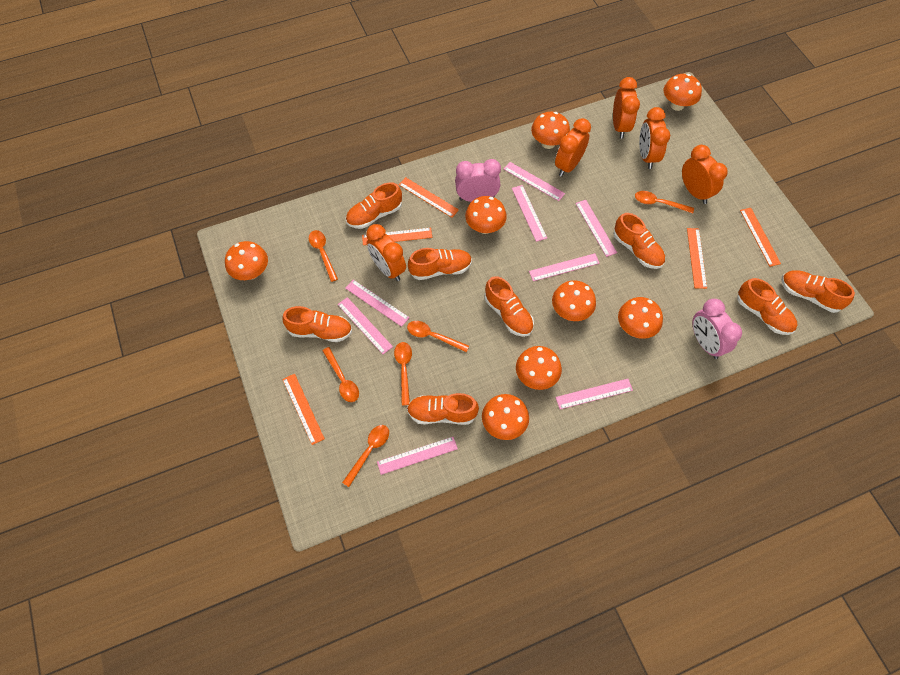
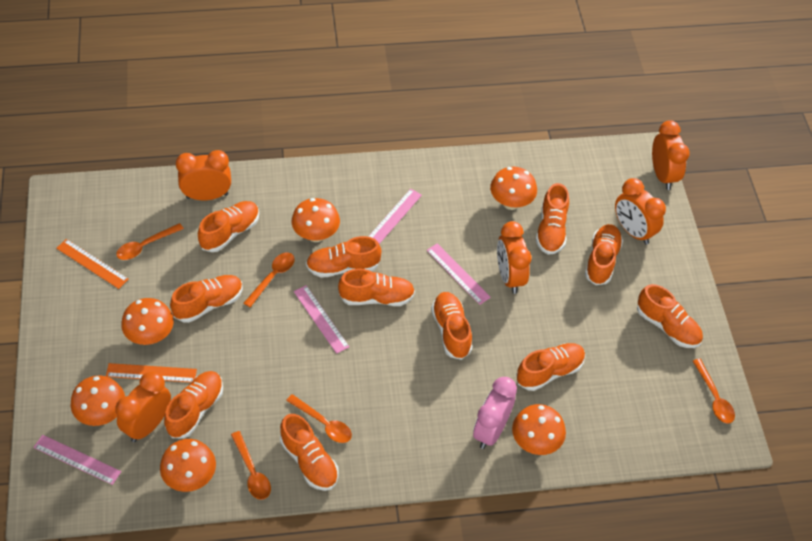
orange mushroom: [225,241,268,280] [465,196,507,234] [482,394,529,440] [516,346,562,390] [531,111,570,149] [552,280,596,321] [618,297,663,339] [664,74,702,111] = 8 -> [70,375,125,426] [121,298,174,345] [160,439,216,492] [292,198,340,242] [490,167,537,210] [512,404,566,455] = 6
orange ruler: [282,374,325,445] [362,228,432,245] [399,177,459,218] [687,228,707,289] [740,208,781,267] = 5 -> [56,239,129,289] [106,363,197,382] = 2
orange shoe: [282,306,352,342] [346,182,402,229] [407,393,479,425] [408,248,472,280] [484,276,534,337] [613,213,665,269] [737,278,798,335] [781,270,855,313] = 8 -> [164,371,223,439] [170,275,243,323] [198,201,259,252] [280,414,339,491] [306,236,382,278] [338,269,415,306] [431,292,472,360] [516,343,585,391] [536,183,569,255] [585,224,623,285] [637,284,703,348] = 11
orange spoon: [309,230,338,282] [322,347,359,402] [342,425,389,487] [394,342,412,405] [407,321,469,352] [635,191,694,213] = 6 -> [116,223,184,260] [231,431,271,500] [244,253,295,307] [286,394,352,443] [693,359,735,423] = 5
pink clock: [455,159,501,202] [692,299,742,359] = 2 -> [473,377,517,449] = 1
pink ruler: [337,297,393,354] [345,280,410,327] [377,437,458,475] [504,162,565,201] [512,185,547,242] [529,253,600,281] [555,379,633,409] [575,200,617,257] = 8 -> [33,435,121,485] [294,285,349,354] [368,189,422,244] [427,243,491,305] = 4

